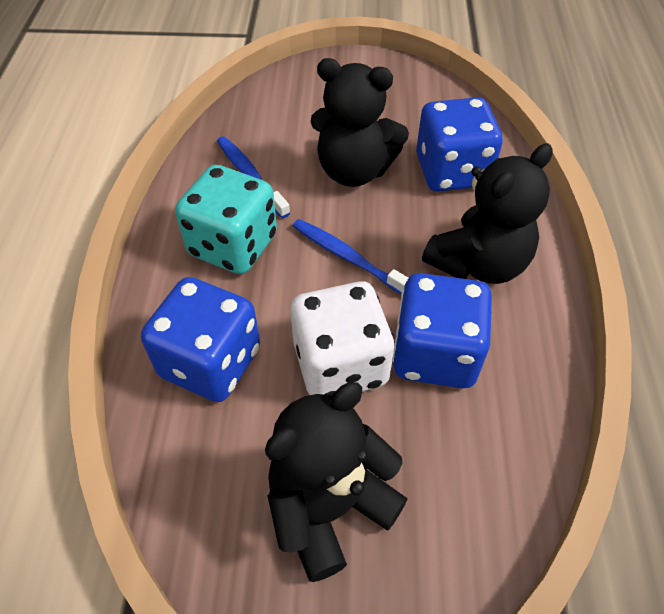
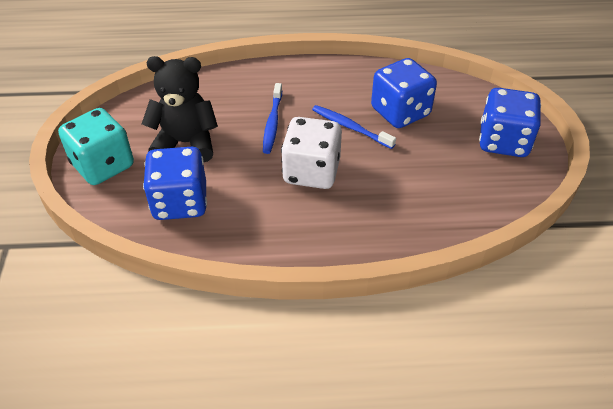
black teddy bear: [265,382,408,582] [311,58,409,187] [422,143,553,284] = 3 -> [142,56,218,162] = 1

